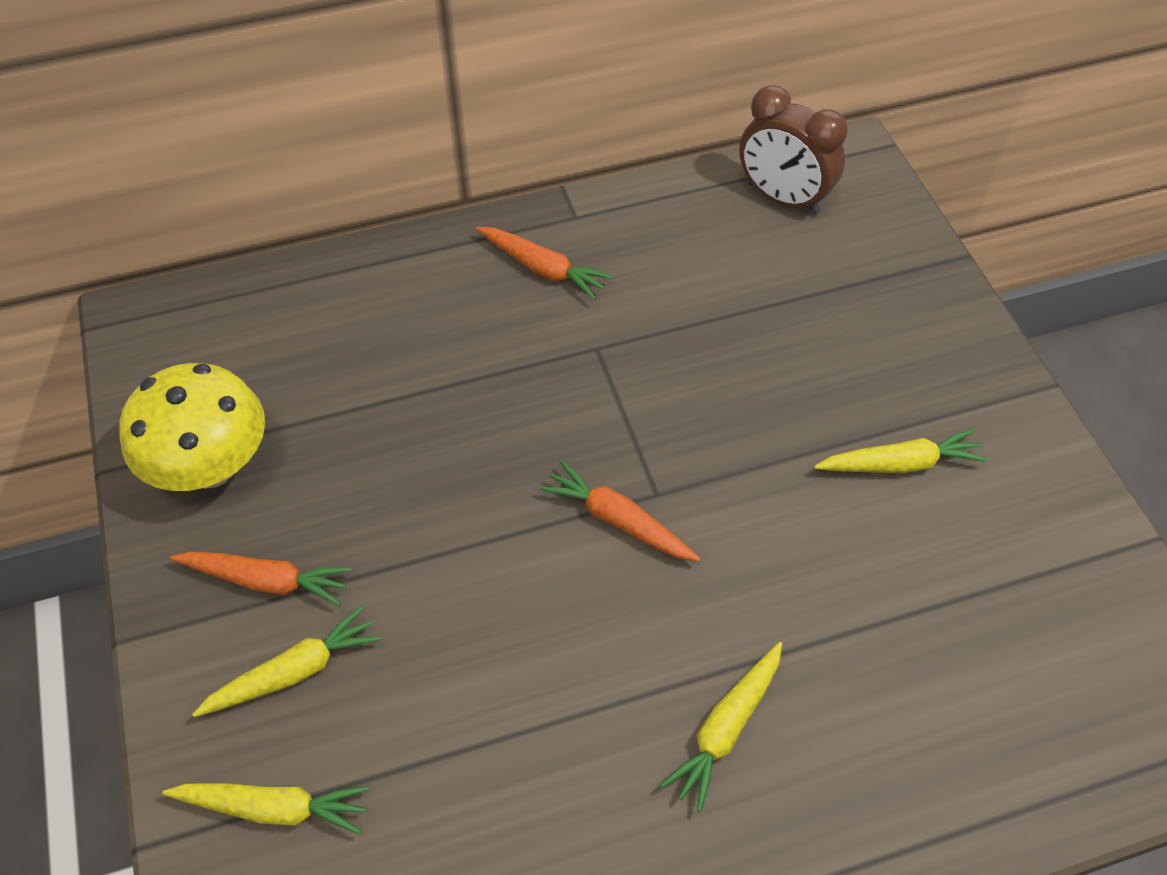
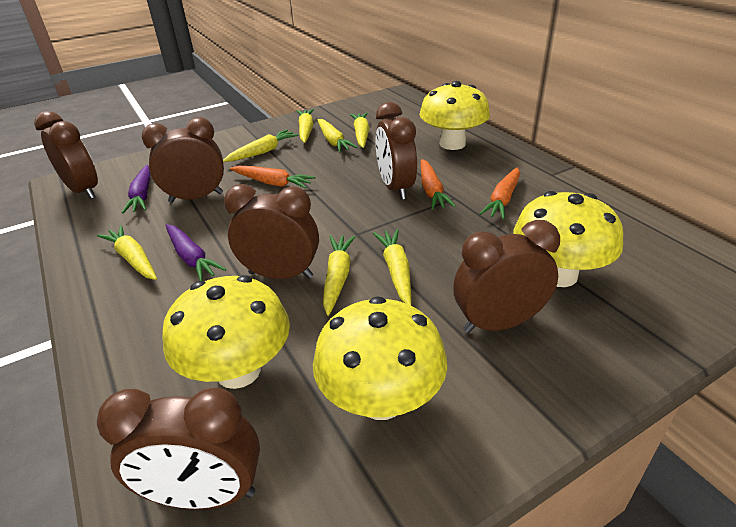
brown clock: [739,85,848,215] = 1 -> [34,111,98,199] [97,388,260,509] [142,117,224,203] [224,184,319,279] [376,102,417,200] [453,220,560,333] = 6
purple carrot: none = 0 -> [122,165,150,214] [165,224,226,281] = 2
yellow carrot: [162,783,369,834] [192,605,381,717] [660,642,782,813] [814,429,987,473] = 4 -> [97,225,157,280] [223,130,298,162] [297,109,314,143] [317,119,358,152] [323,235,356,316] [350,113,369,148] [373,229,411,305] = 7
yellow mushroom: [119,363,265,491] = 1 -> [162,275,290,389] [313,296,447,420] [419,81,490,150] [514,191,623,287] = 4

